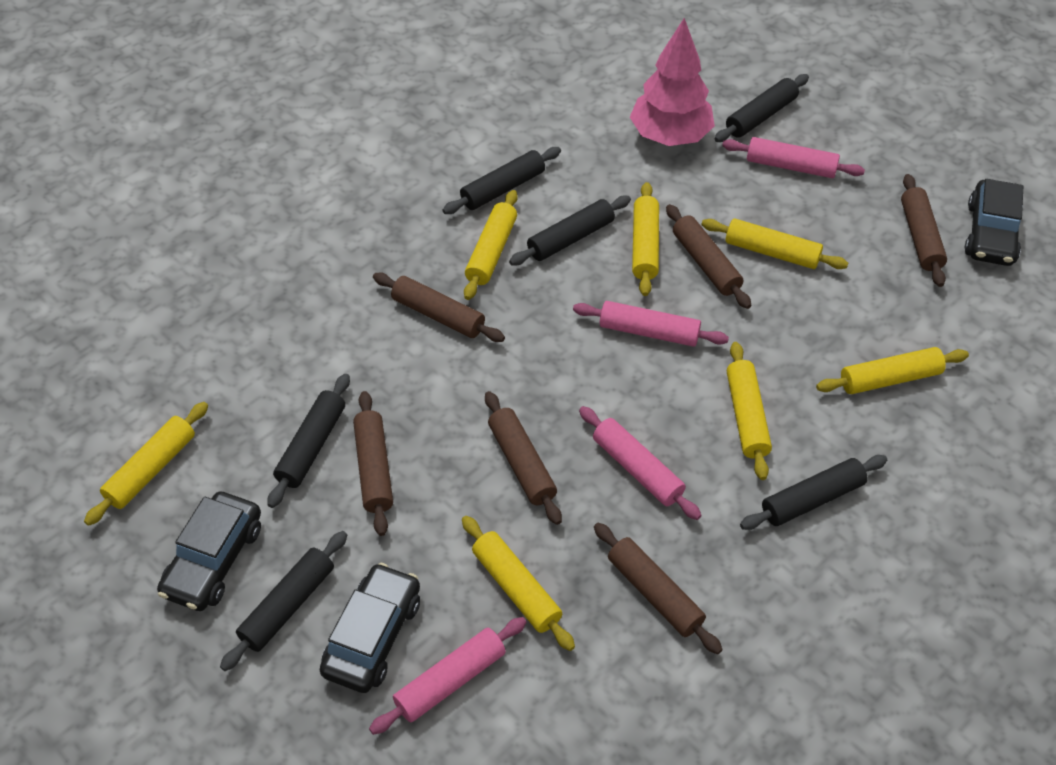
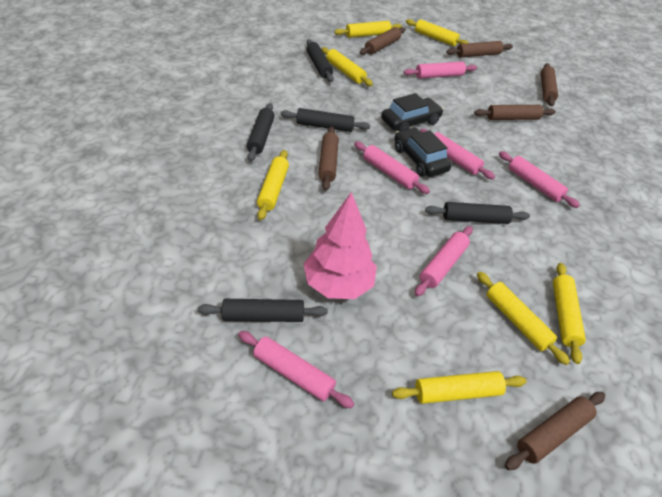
black car: [157,491,261,611] [320,563,420,693] [965,179,1023,266] = 3 -> [381,93,443,131] [395,127,452,177] = 2
black rolling pin: [220,531,347,671] [267,374,350,508] [442,147,561,214] [509,196,631,265] [715,74,809,142] [740,455,887,530] = 6 -> [198,299,328,322] [247,103,274,161] [281,108,370,132] [306,39,334,82] [425,202,530,224] = 5
pink rolling pin: [369,617,527,735] [573,301,729,347] [579,406,702,520] [722,137,865,178] = 4 -> [238,331,354,408] [354,142,430,194] [404,62,477,79] [415,226,473,296] [420,129,495,179] [499,151,580,208] = 6

